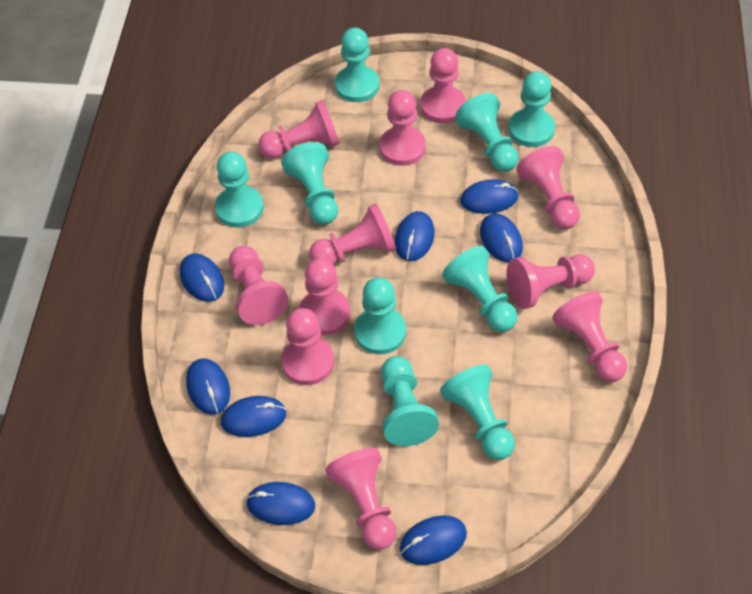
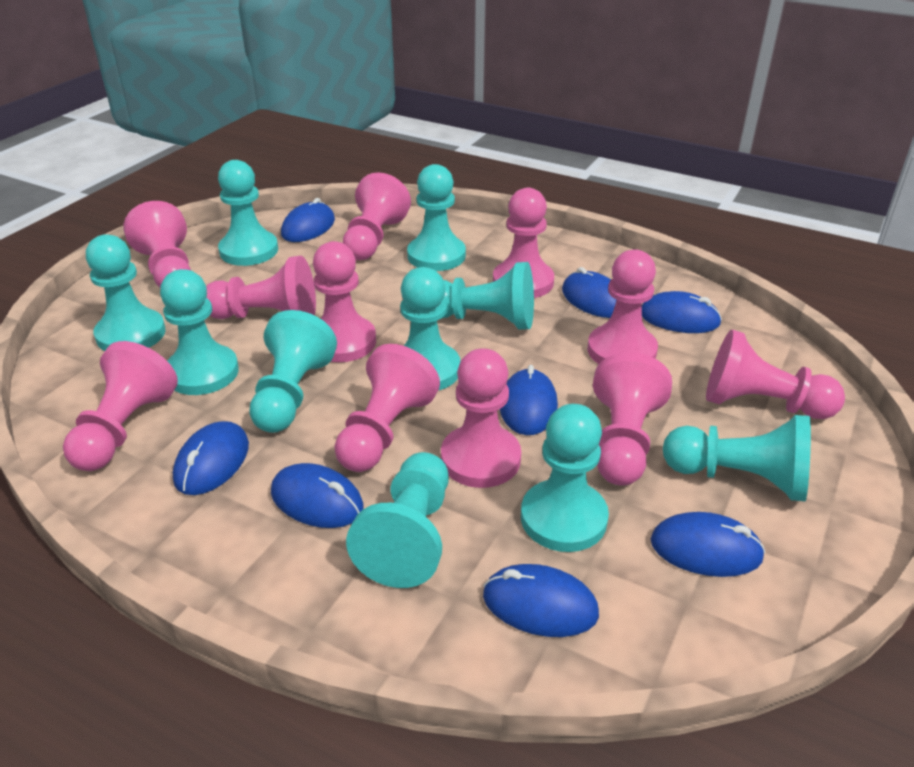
turquoise pawn: [215,152,264,228] [281,142,338,224] [335,28,379,102] [354,277,406,354] [381,356,439,446] [440,364,515,460] [442,246,517,332] [455,93,519,172] [508,71,555,147] = 9 -> [86,234,166,351] [160,269,239,395] [218,160,278,266] [249,310,337,433] [346,452,449,588] [400,267,460,391] [407,164,466,271] [442,262,534,330] [521,404,609,552] [663,415,811,501] = 10

